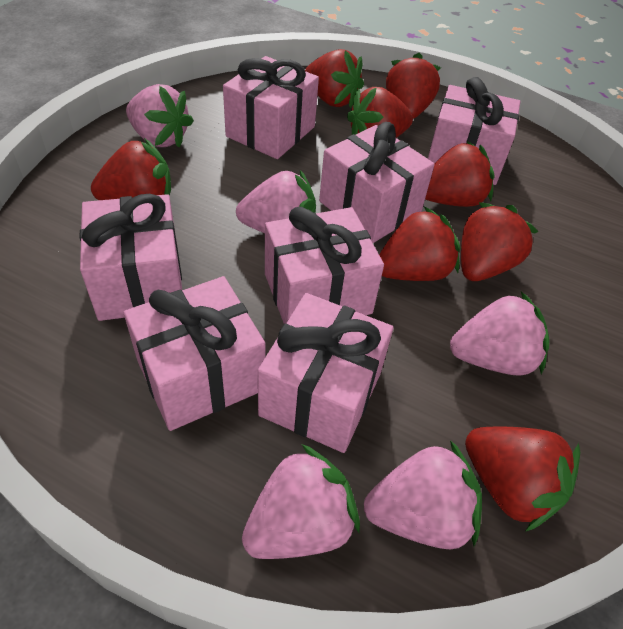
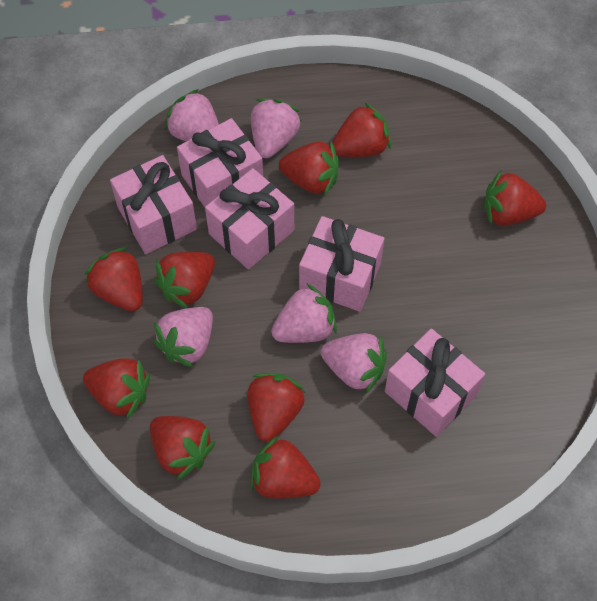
pink gift: [79,194,182,321] [124,276,266,431] [223,56,319,159] [258,293,394,453] [265,207,384,324] [319,122,435,243] [428,77,520,185] = 7 -> [110,155,197,254] [177,118,263,207] [205,168,294,269] [299,216,385,312] [385,328,485,437] = 5
red strawberry: [91,138,171,200] [305,49,364,108] [347,87,413,138] [379,207,460,281] [386,53,441,119] [425,141,494,207] [461,202,539,281] [465,426,580,532] = 8 -> [83,358,150,419] [85,247,143,311] [150,416,216,480] [154,252,215,308] [248,373,305,442] [250,435,321,498] [279,141,339,196] [332,102,391,157] [484,170,546,226] = 9

